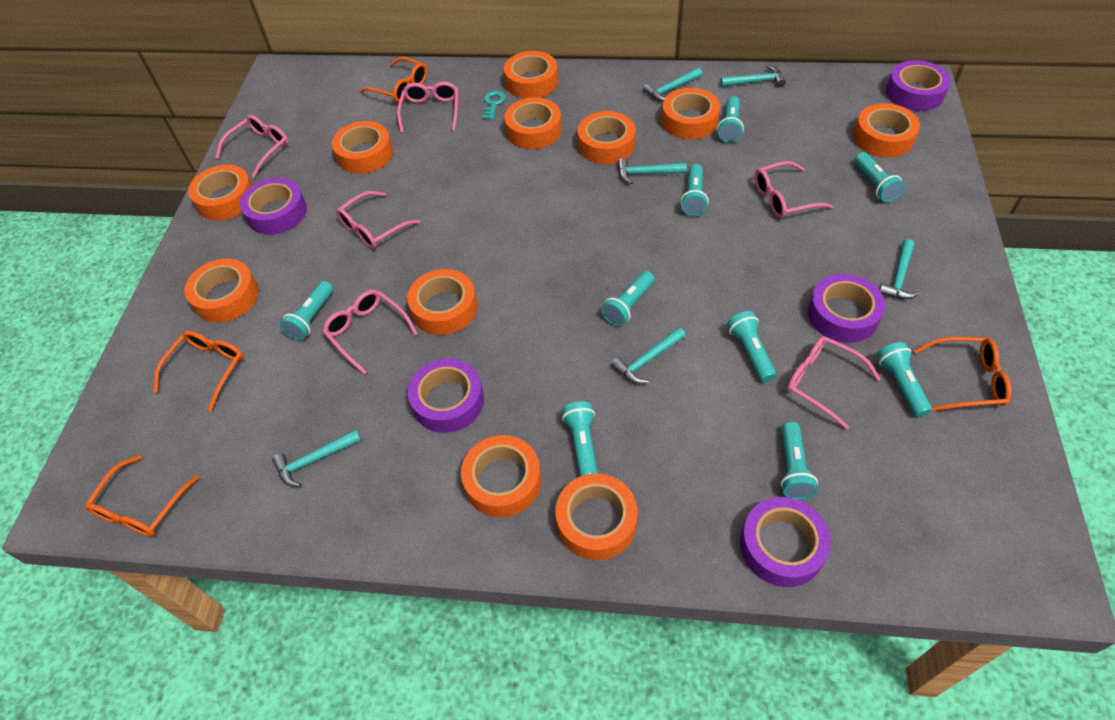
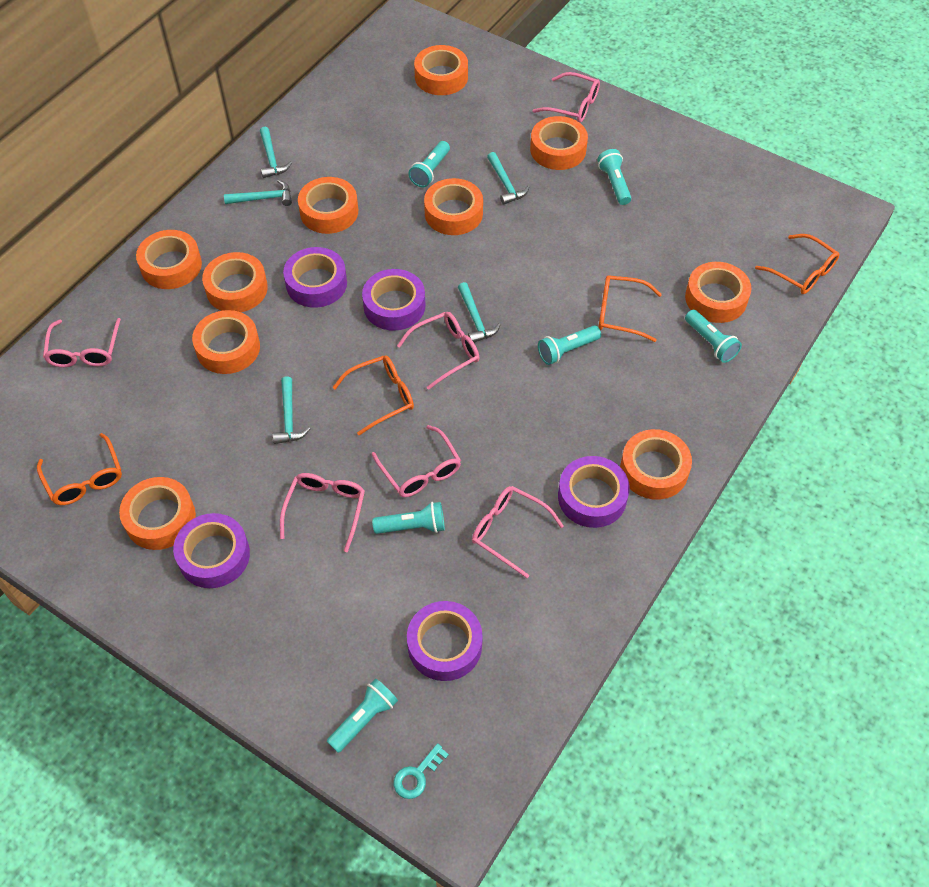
orange tape: [185,259,259,322] [188,165,252,220] [332,121,393,174] [407,269,478,335] [461,435,541,517] [504,51,558,99] [504,97,562,149] [555,474,638,560] [577,111,636,164] [662,88,720,140] [853,103,920,157] = 11 -> [119,477,196,550] [136,230,202,289] [192,310,260,374] [202,252,268,312] [298,177,358,234] [414,45,468,95] [424,178,483,235] [530,116,588,170] [620,429,692,500] [685,262,752,323] = 10
turquoise flashlight: [280,281,333,341] [562,401,598,477] [601,271,655,327] [680,164,709,216] [717,96,744,143] [727,311,776,382] [781,422,818,500] [855,152,905,202] [876,342,932,417] = 9 -> [327,678,398,753] [372,502,445,534] [408,141,450,187] [538,325,601,365] [597,149,631,205] [685,310,742,363] = 6
turquoise hammer: [272,429,361,487] [611,327,686,384] [618,158,687,184] [643,68,702,102] [720,65,786,87] [879,239,920,299] = 6 -> [224,180,292,206] [260,127,292,178] [273,376,310,444] [458,282,501,343] [487,152,529,205] = 5

